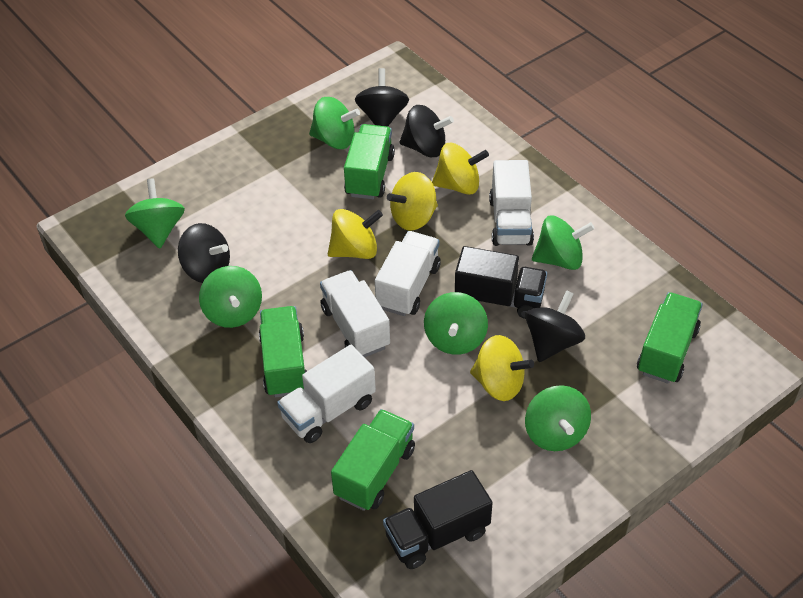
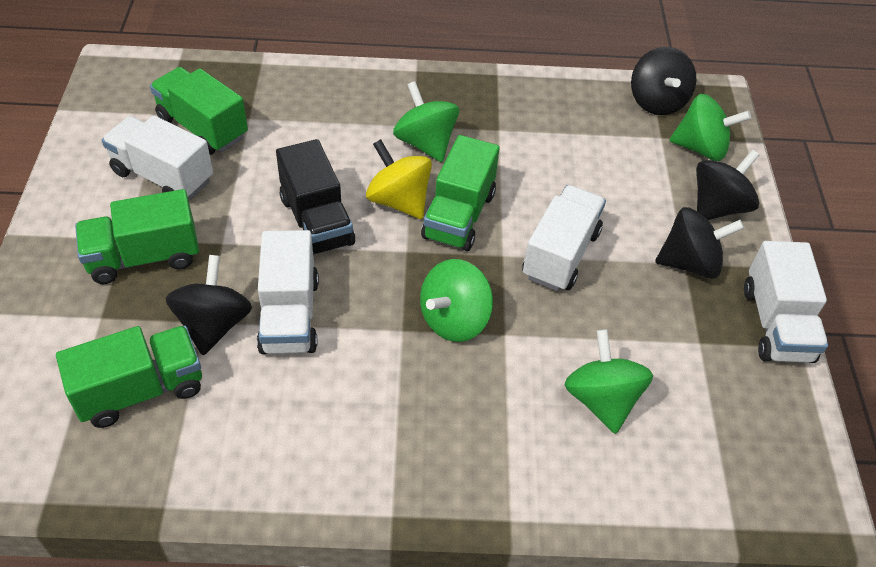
black truck: [383,470,493,569] [455,246,547,319] = 2 -> [276,139,355,255] = 1
green spinning top: [125,178,185,249] [199,266,262,328] [309,97,360,149] [424,292,488,355] [525,385,591,451] [532,216,595,270] = 6 -> [393,81,459,162] [420,259,493,342] [565,329,653,434] [669,94,751,161] = 4
yellow spinning top: [328,209,383,259] [387,172,438,231] [432,143,489,195] [470,335,534,401] = 4 -> [366,139,432,219] = 1

